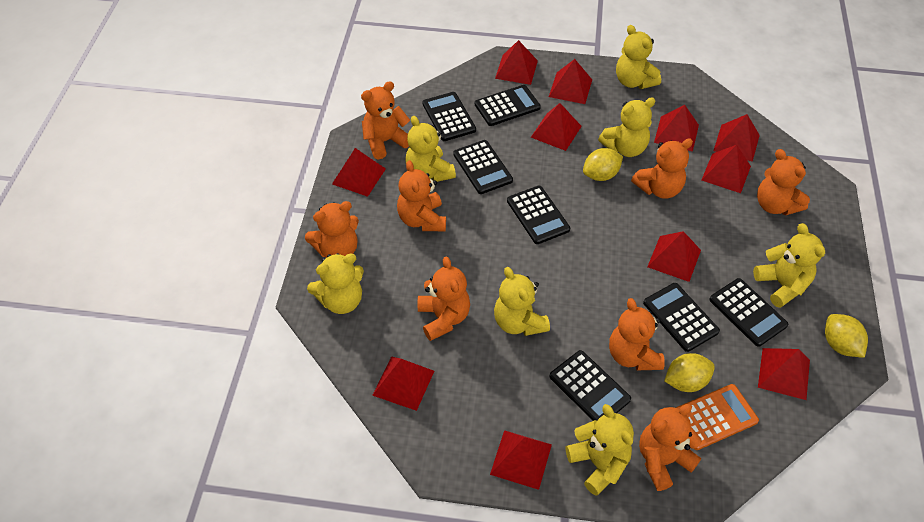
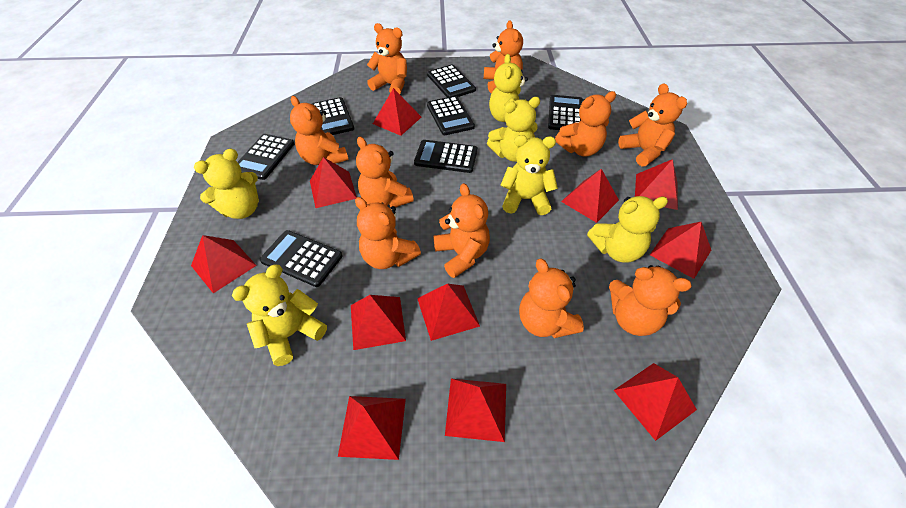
orange calculator: [676,384,759,450] = 1 -> none = 0
orange teddy bear: [305,201,359,258] [361,81,410,159] [397,160,446,231] [418,256,470,341] [609,298,665,370] [631,138,693,199] [639,404,702,491] [757,149,810,216] = 8 -> [290,96,349,165] [355,197,421,269] [356,136,414,207] [367,23,407,94] [433,183,490,278] [484,20,523,93] [519,259,584,338] [555,91,616,156] [609,265,691,336] [618,83,687,166] = 10
yellow lemon: [583,148,623,181] [664,353,715,392] [825,314,868,358] = 3 -> none = 0
yellow teddy bear: [307,253,364,314] [406,116,456,182] [494,267,550,336] [566,404,634,495] [598,97,656,157] [616,25,661,89] [753,223,825,308] = 7 -> [194,149,259,219] [232,264,327,366] [487,97,540,162] [489,54,528,126] [500,135,558,215] [587,196,668,263] = 6

